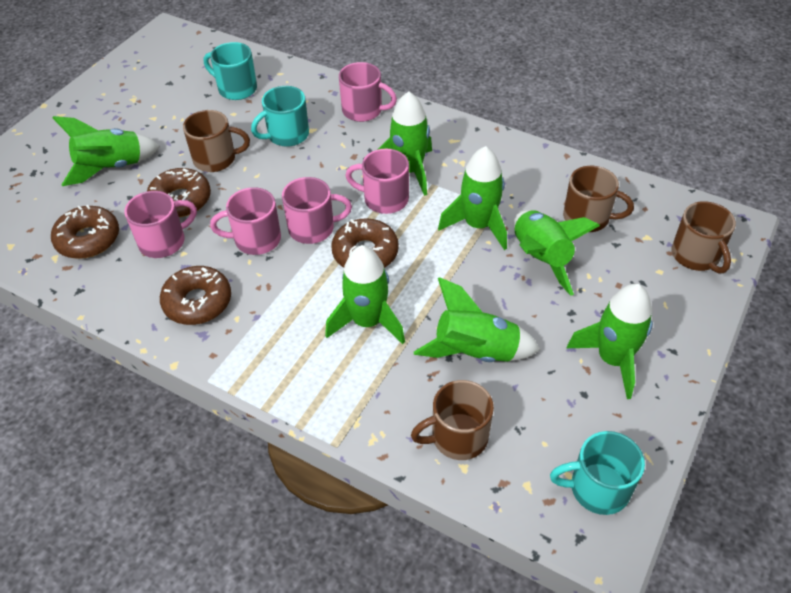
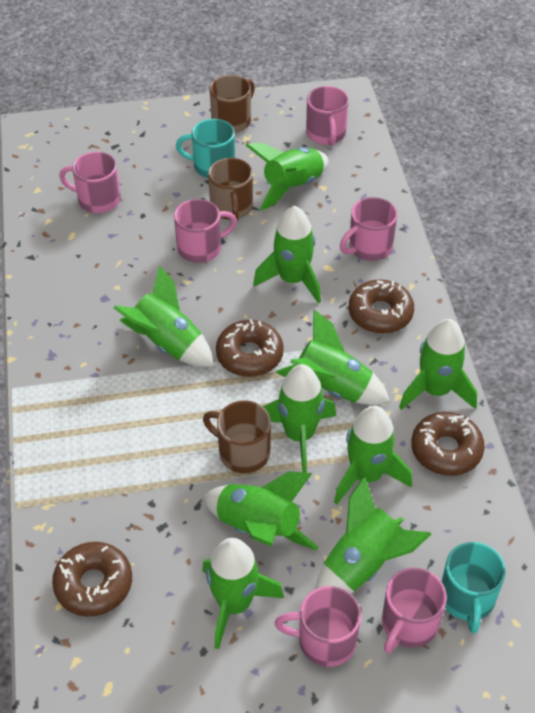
brown mug: [183,110,250,172] [411,380,494,460] [563,166,634,232] [672,201,736,274] = 4 -> [203,401,271,473] [208,158,253,221] [209,75,255,133] = 3
green rocket: [53,116,160,186] [325,245,405,344] [377,92,432,196] [414,277,540,362] [438,146,507,250] [514,210,600,296] [567,284,653,399] = 7 -> [114,265,214,367] [202,538,284,649] [203,471,319,550] [246,143,328,211] [253,206,321,304] [263,364,336,473] [276,310,390,405] [315,476,431,593] [334,405,412,505] [399,319,477,410] = 10
pink mug: [125,191,197,258] [210,187,281,255] [282,177,352,244] [339,62,397,122] [345,149,409,214] = 5 -> [59,152,121,213] [174,199,237,263] [275,586,361,667] [306,86,349,146] [340,197,398,261] [382,568,447,653] = 6
turquoise mug: [204,42,257,100] [251,86,309,147] [550,431,645,515] = 3 -> [176,119,235,178] [441,542,506,634] = 2

